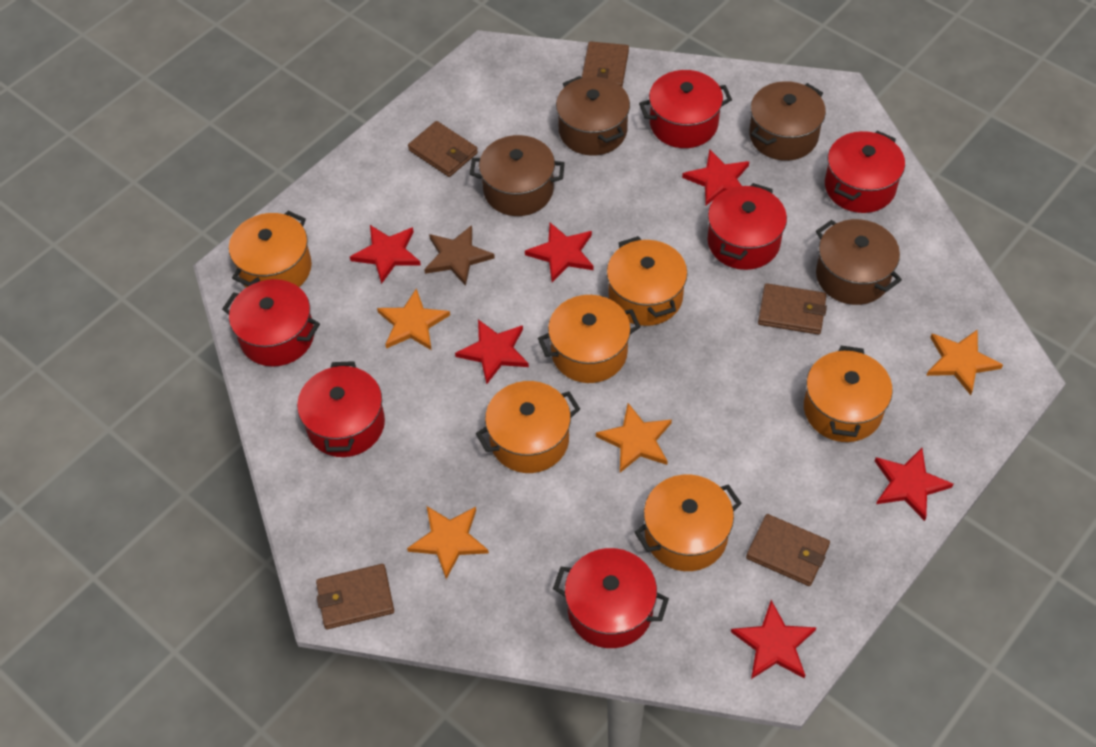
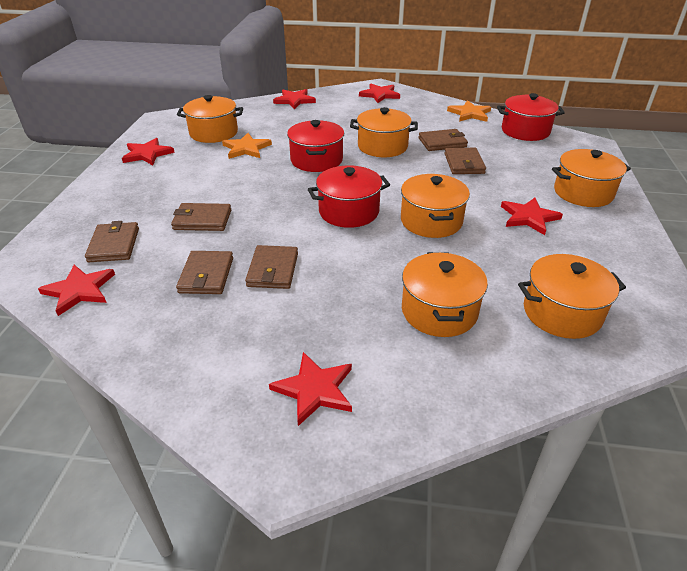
brown pot: [470,135,565,216] [556,76,630,156] [749,81,826,161] [816,219,902,305] = 4 -> none = 0
brown star: [424,225,495,286] = 1 -> none = 0
brown wallet: [316,564,394,629] [408,121,478,177] [582,41,629,87] [746,514,830,586] [758,283,827,335] = 5 -> [85,221,139,262] [171,203,231,231] [176,251,233,294] [245,245,298,289] [419,129,468,151] [445,148,486,174] = 6
orange star: [377,288,450,350] [407,506,489,579] [596,403,672,473] [926,329,1003,395] = 4 -> [222,133,272,159] [447,100,491,122] = 2
red pot: [222,279,320,367] [297,361,385,457] [553,548,669,648] [639,70,732,148] [707,183,787,270] [825,131,905,213] = 6 -> [287,120,344,172] [308,165,390,228] [497,93,565,141] = 3

